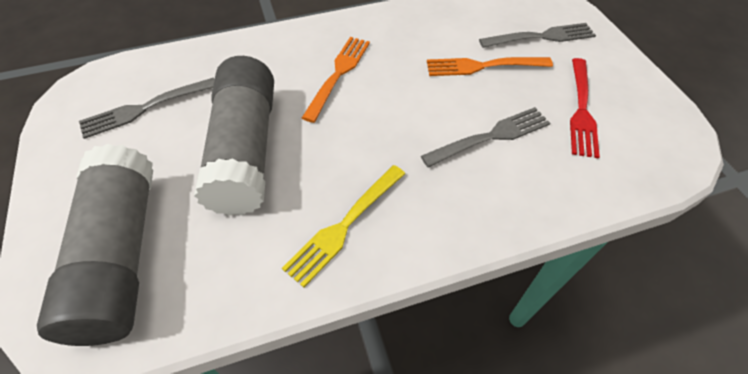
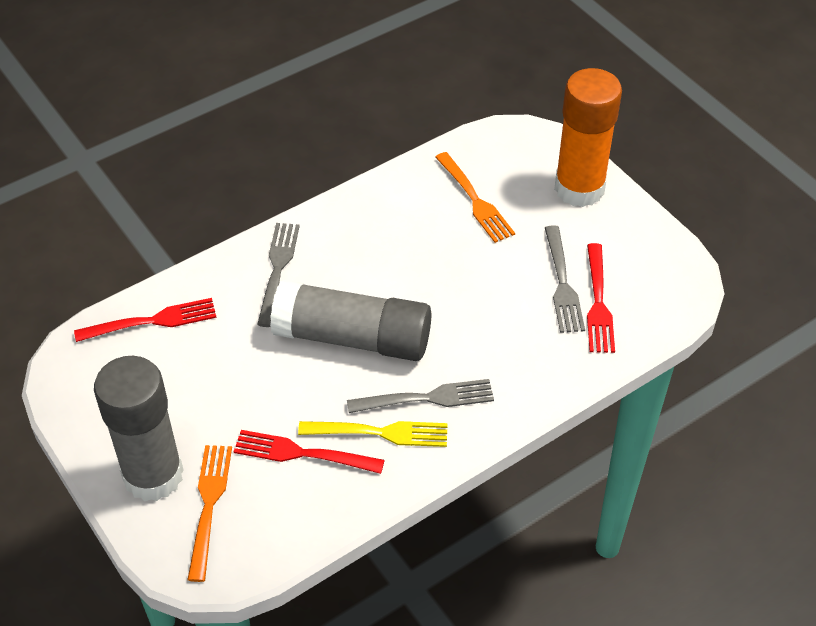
orange glue stick: none = 0 -> [554,68,622,207] = 1
red fork: [570,58,600,158] = 1 -> [74,298,217,342] [233,430,385,474] [587,243,615,353] = 3

